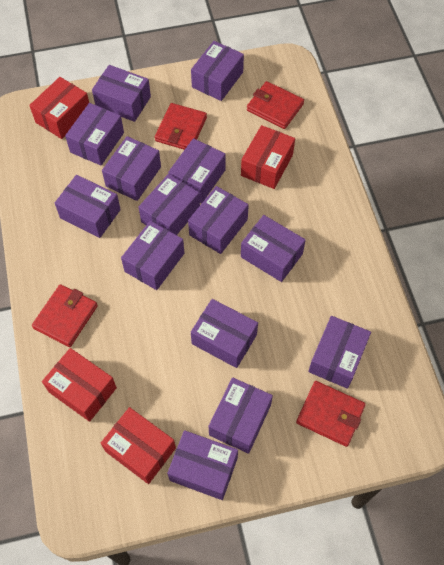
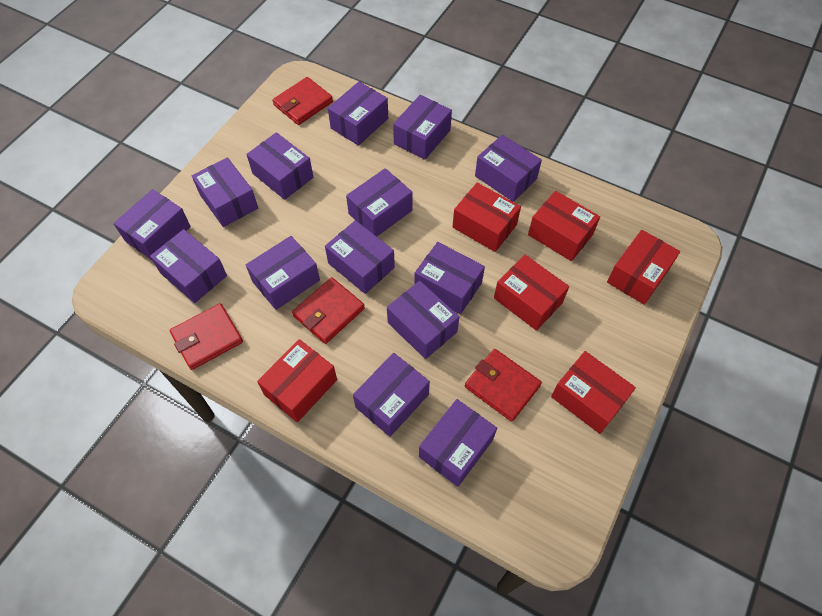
red box: [29,77,89,139] [42,348,117,422] [101,407,176,484] [241,125,295,189] = 4 -> [257,339,337,422] [452,183,521,252] [494,255,569,331] [528,191,600,261] [551,351,636,434] [607,230,680,305] = 6

